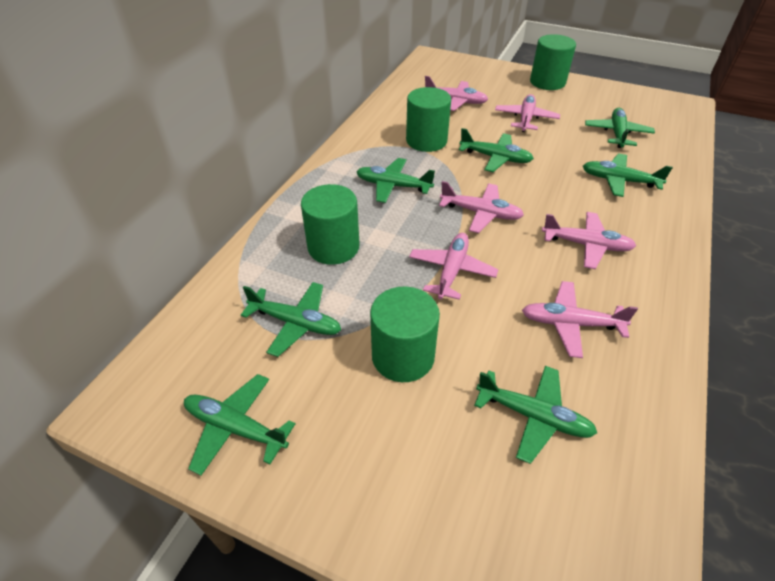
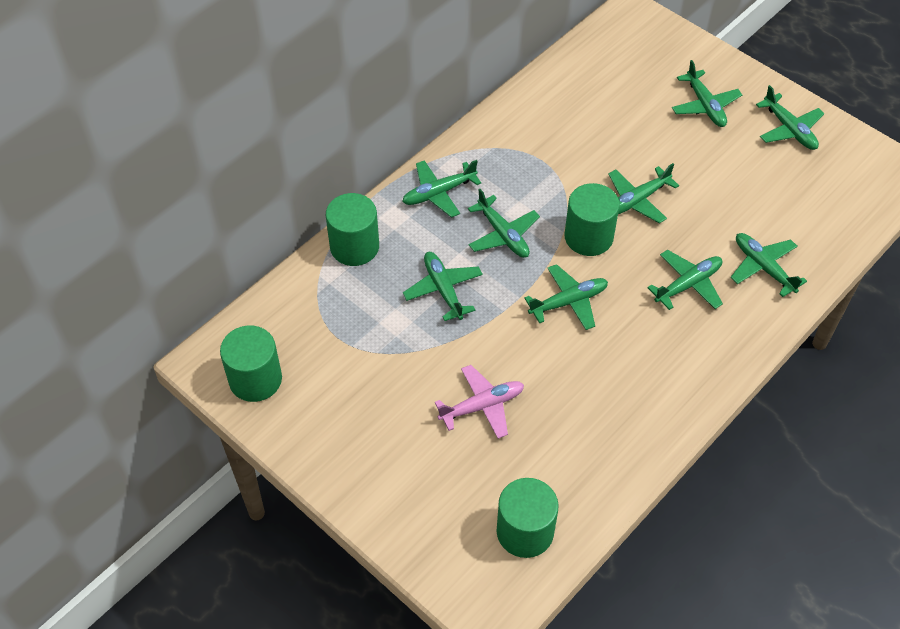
green plane: [184,374,295,476] [241,282,341,357] [357,158,435,203] [459,128,534,172] [474,366,597,464] [583,153,673,197] [585,108,655,148] = 7 -> [402,160,481,218] [403,252,483,321] [468,189,540,258] [524,264,608,330] [608,163,679,224] [647,250,723,310] [672,60,742,127] [731,233,807,297] [756,85,824,150] = 9
pink plane: [409,233,498,300] [425,76,488,111] [439,181,524,233] [495,94,560,132] [522,281,638,358] [542,212,636,269] = 6 -> [435,365,524,439] = 1

